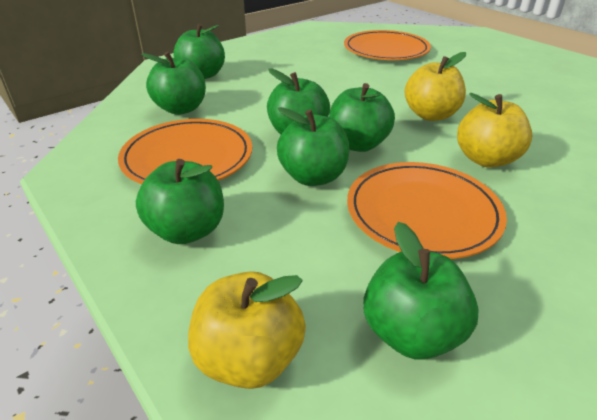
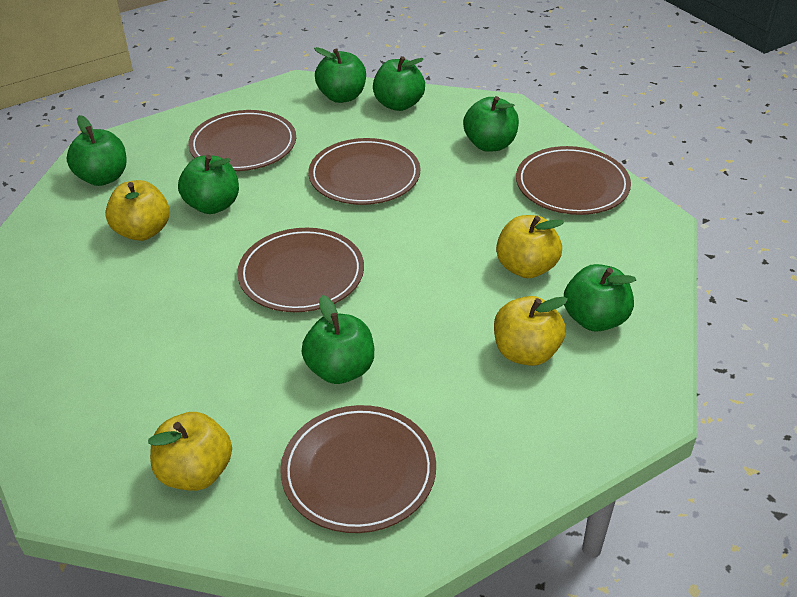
brown plate: none = 0 -> [188,110,296,171] [237,228,364,312] [280,405,436,533] [308,138,420,205] [516,146,631,215] = 5
orange plate: [118,119,252,184] [344,30,431,60] [347,162,507,259] = 3 -> none = 0
yellow apple: [188,271,306,389] [404,52,466,121] [457,93,533,167] = 3 -> [105,180,170,241] [148,412,232,491] [494,296,568,366] [496,215,564,278] = 4

